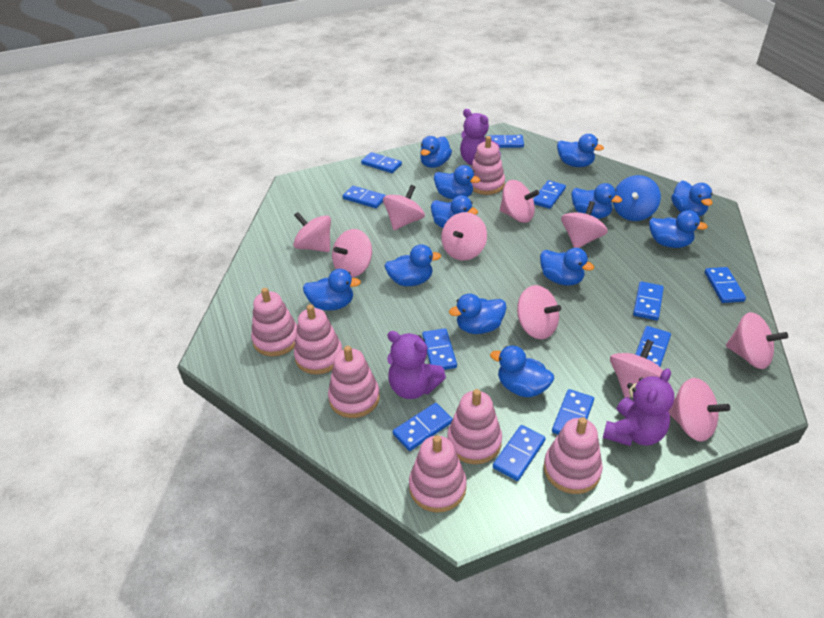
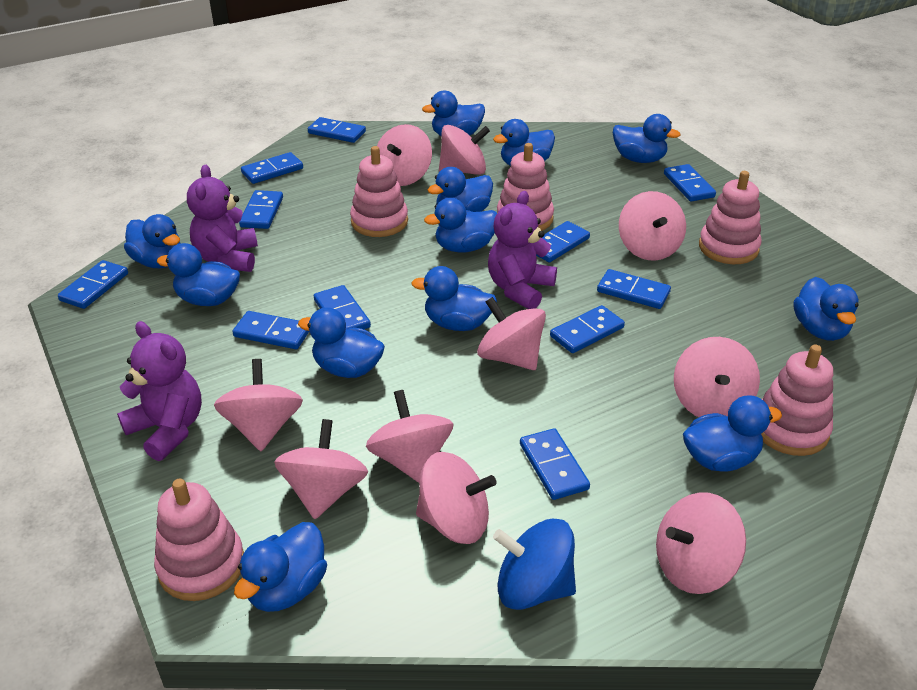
pink stacking toy: [251,288,297,356] [294,304,342,374] [328,346,380,418] [409,435,467,513] [447,389,502,464] [471,136,505,195] [544,417,603,494] = 7 -> [154,479,244,601] [350,146,408,237] [497,143,554,231] [699,171,762,264] [761,345,833,456] = 5

